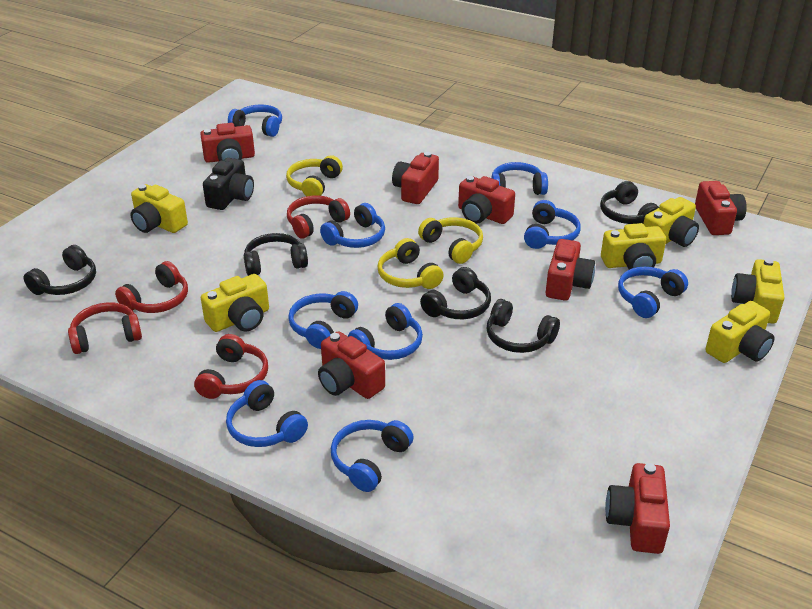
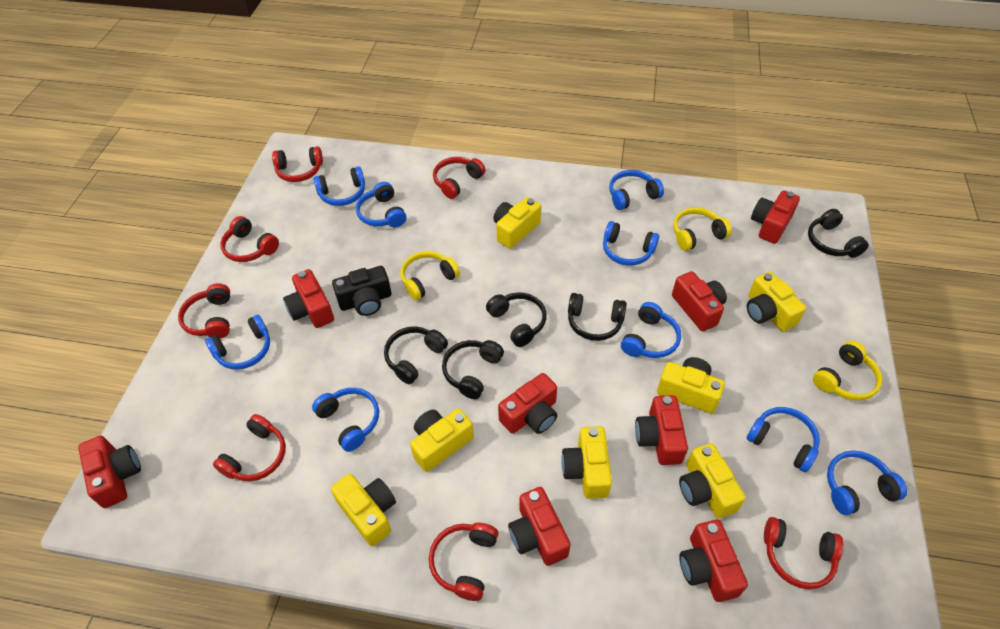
red camera: [200,123,255,163] [318,331,385,399] [392,152,439,204] [458,176,515,224] [546,239,595,300] [605,463,670,554] [695,181,747,235] = 7 -> [78,436,141,508] [283,269,334,328] [498,373,557,434] [508,487,571,566] [635,395,688,465] [672,271,727,331] [679,520,748,602] [751,190,800,244] = 8
red headphones: [68,302,142,354] [115,261,188,313] [194,334,268,399] [287,195,350,239] = 4 -> [178,283,230,338] [213,414,286,481] [220,216,279,262] [272,146,323,182] [429,523,498,601] [433,157,486,199] [764,517,844,589] = 7
yellow camera: [130,184,188,233] [201,274,269,332] [601,223,666,270] [643,197,699,247] [706,301,774,363] [731,258,784,324] = 6 -> [331,474,396,546] [410,409,474,472] [493,197,541,249] [561,426,612,499] [657,357,725,413] [679,443,746,519] [747,272,806,332] = 7

